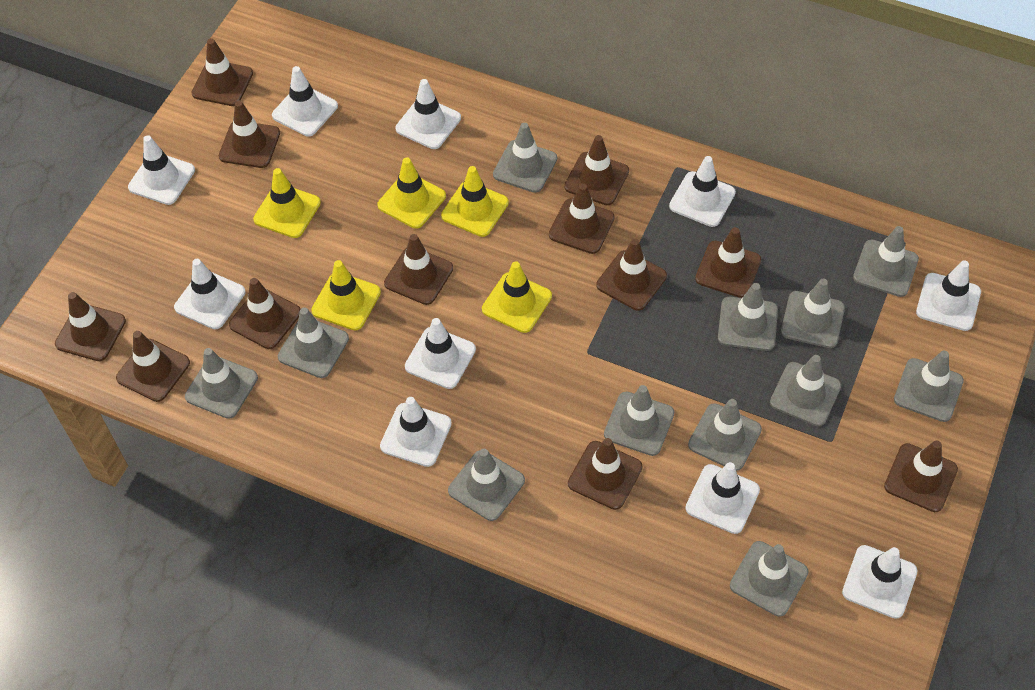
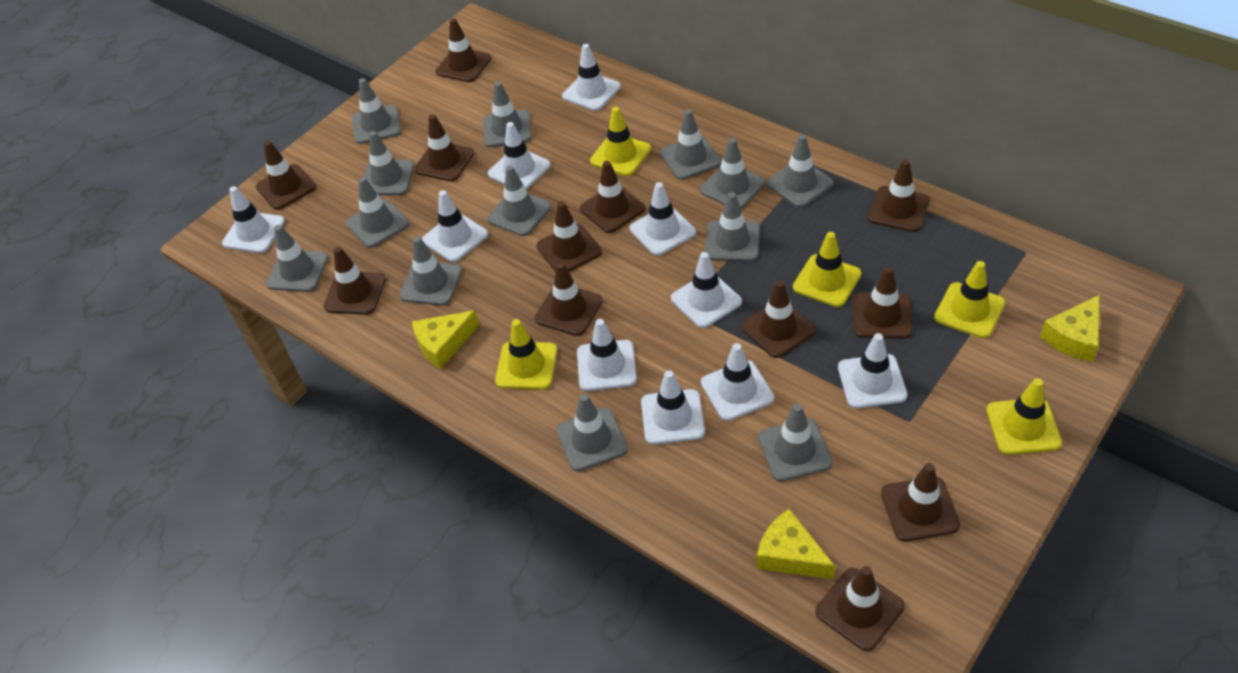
grey traffic cone: [185,348,258,419] [278,307,349,378] [448,449,525,521] [493,123,557,193] [604,385,674,456] [688,399,762,471] [718,283,778,351] [730,541,808,617] [770,355,841,426] [781,279,845,348] [853,226,919,297] [894,351,964,422] = 12 -> [266,225,328,292] [346,177,409,248] [352,78,402,144] [363,131,414,196] [399,236,462,306] [483,82,532,147] [487,165,552,236] [556,394,628,471] [660,109,721,180] [700,138,765,209] [705,192,760,262] [758,404,833,482] [767,134,834,208] = 13
yellow cheese: none = 0 -> [412,310,479,369] [757,509,835,580] [1040,295,1100,362] = 3

